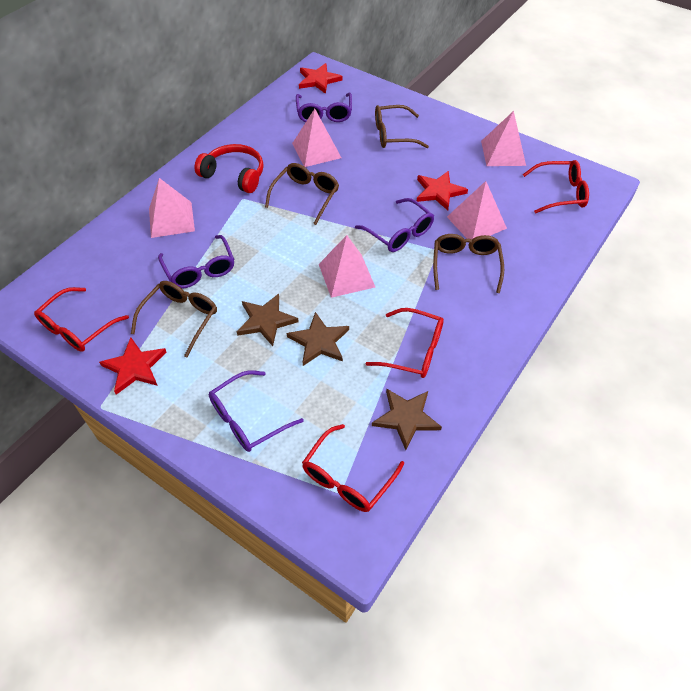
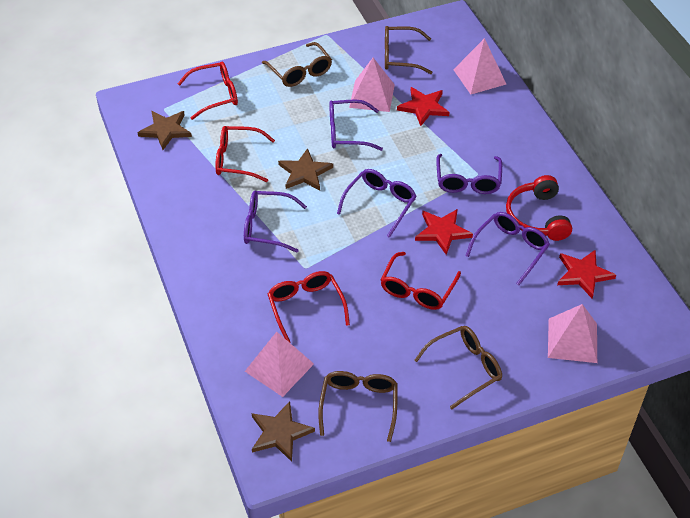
pink pyramid: [149,178,195,238] [292,109,341,167] [319,235,375,298] [447,181,507,240] [481,111,526,166] = 5 -> [245,332,314,397] [349,58,395,112] [453,38,506,94] [548,304,597,363] = 4
purple glasses: [158,235,234,288] [209,370,304,452] [296,93,352,122] [355,198,434,252] = 4 -> [244,191,307,253] [329,99,383,151] [337,169,416,238] [436,154,502,194] [465,212,550,286] = 5

